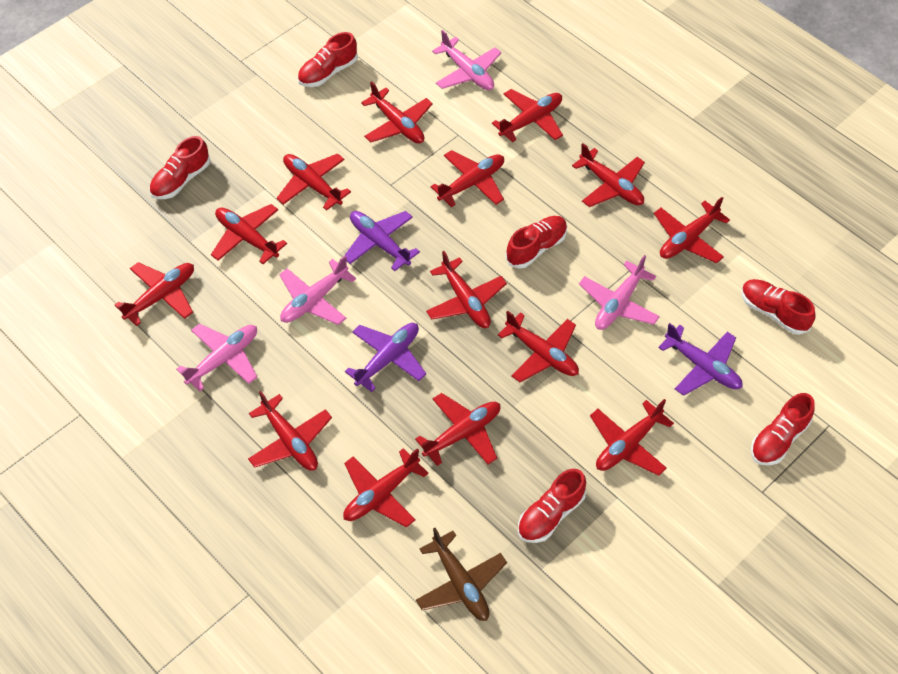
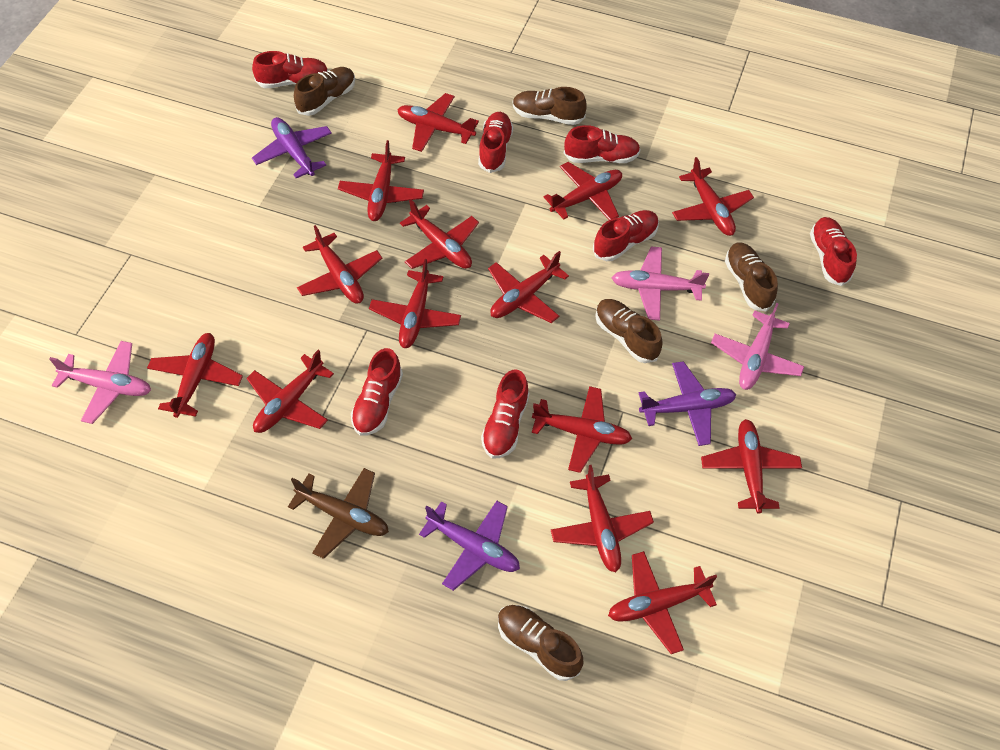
brown shoe: none = 0 -> [294,67,355,116] [498,605,583,681] [513,87,587,125] [595,299,663,363] [725,243,778,311] = 5
pink plane: [176,324,257,392] [279,256,356,325] [432,30,501,90] [579,255,660,330] = 4 -> [49,341,151,424] [612,246,709,321] [711,303,805,390] = 3
red shoe: [149,136,210,199] [297,32,358,87] [505,216,567,269] [518,469,586,543] [741,279,816,335] [751,393,815,465] = 6 -> [252,51,328,88] [351,348,403,436] [478,112,513,173] [481,370,529,459] [564,125,641,163] [593,210,659,261] [810,217,857,286] = 7

